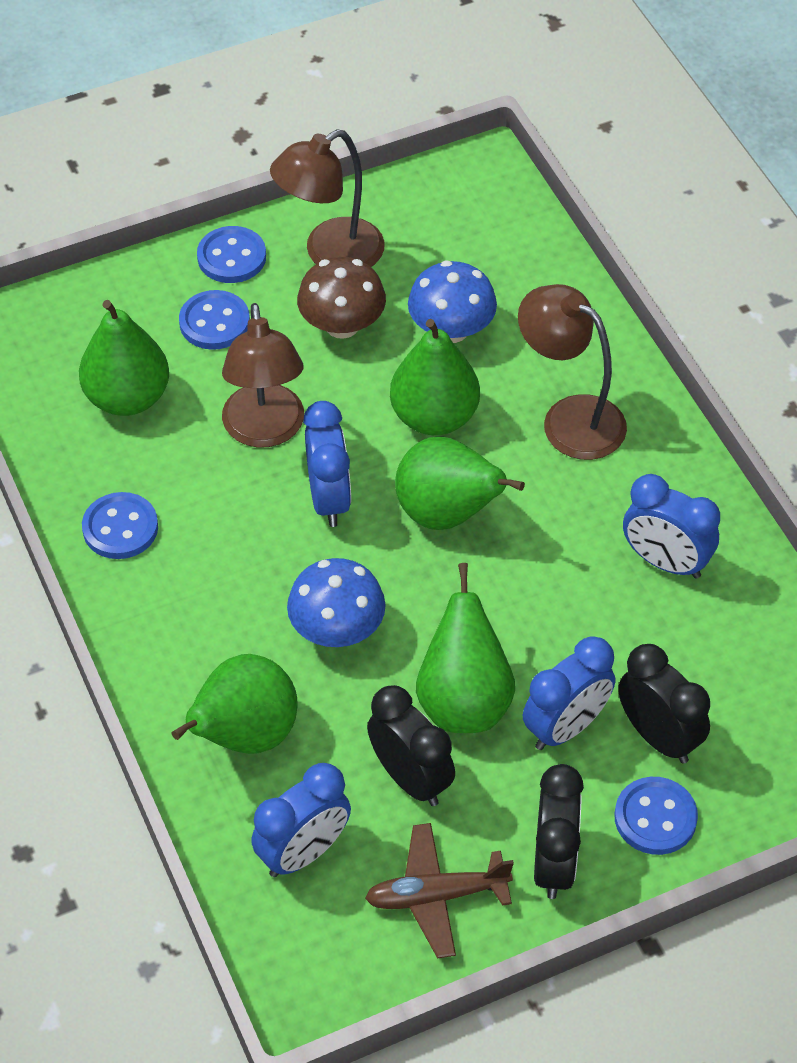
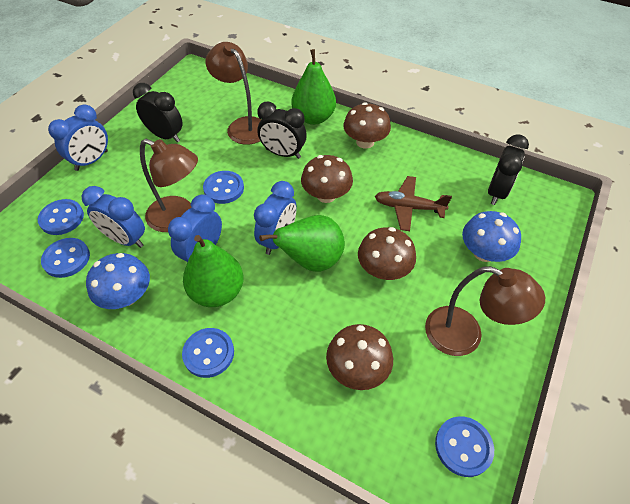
blue button: [82,492,158,559] [179,290,250,350] [197,226,266,283] [614,777,698,855] = 4 -> [38,199,84,235] [41,238,90,278] [182,328,234,378] [203,171,244,204] [435,416,494,477] = 5
brown mushroom: [297,257,386,339] = 1 -> [301,155,353,203] [326,324,393,390] [343,102,391,149] [358,227,416,280] = 4
green pear: [79,300,169,416] [172,654,298,754] [390,319,480,435] [395,437,525,530] [416,563,515,733] = 5 -> [183,235,244,307] [259,215,345,272] [291,49,336,125] = 3

